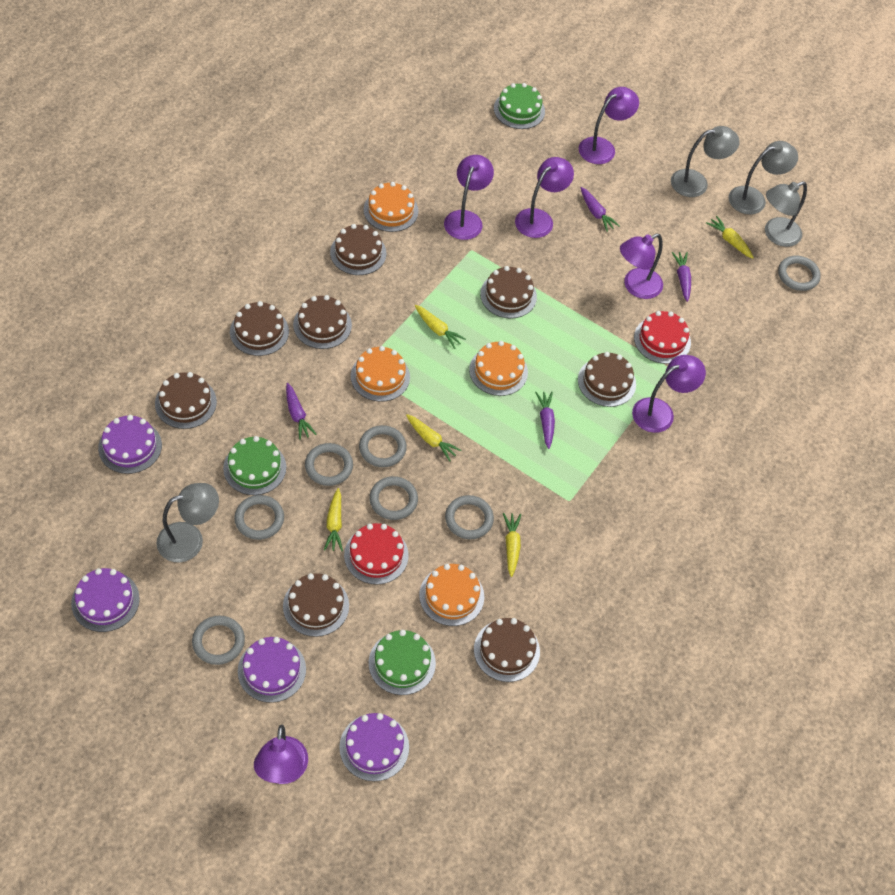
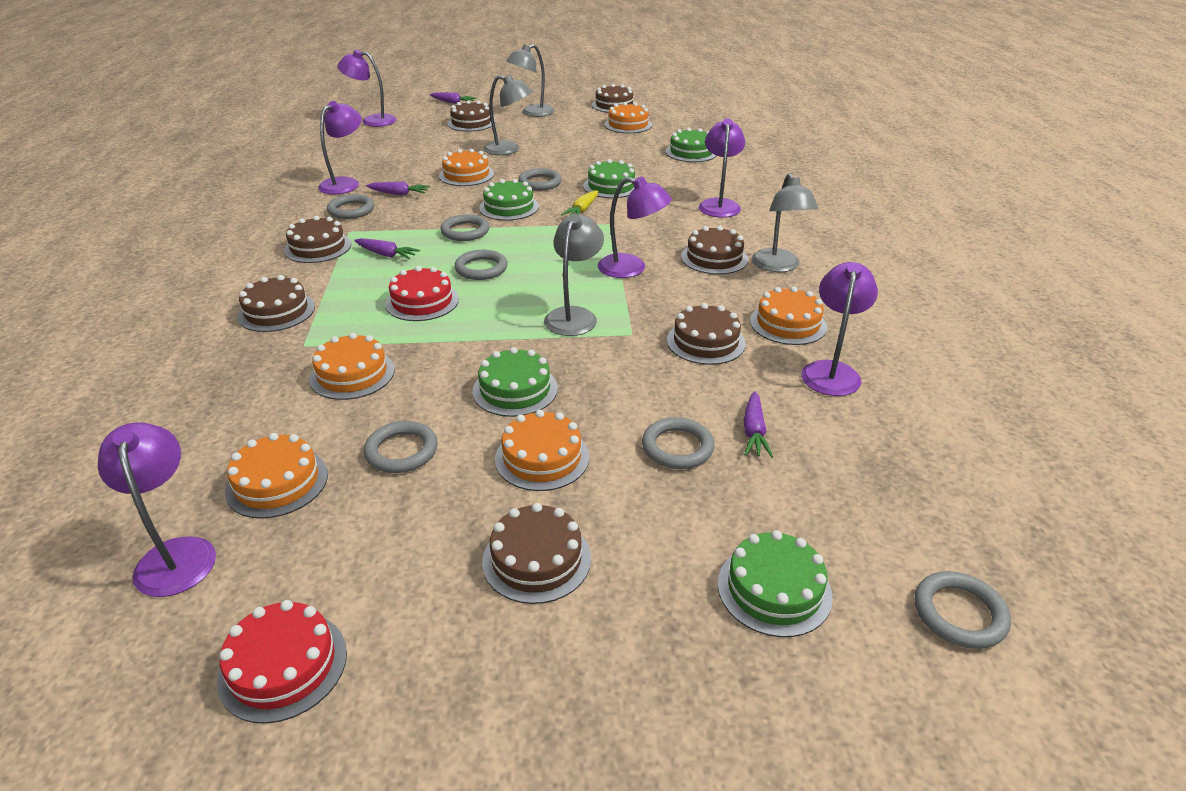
brown cake: [155,372,217,429] [230,301,289,356] [283,573,349,637] [293,295,352,349] [330,224,386,275] [474,618,540,682] [480,266,537,318] [578,352,636,407] = 8 -> [237,275,315,332] [284,216,351,263] [447,100,495,131] [482,503,591,604] [592,84,635,113] [667,303,746,365] [681,226,748,274] = 7
green cake: [223,436,286,495] [369,630,436,695] [494,83,545,129] = 3 -> [473,347,558,417] [479,179,539,221] [583,159,635,198] [666,128,716,162] [718,530,833,637] = 5
orange cake: [351,346,410,402] [364,182,419,232] [419,564,484,626] [469,341,528,396] = 4 -> [225,433,328,519] [309,333,395,400] [439,149,494,186] [495,410,589,491] [604,102,652,133] [750,287,827,345] = 6
purple cake: [71,568,140,632] [98,415,162,474] [238,637,306,703] [339,713,409,781] = 4 -> none = 0
yellow carrot: [324,488,343,551] [406,414,461,461] [415,305,466,349] [503,513,522,577] [706,216,754,259] = 5 -> [561,191,598,216] = 1

